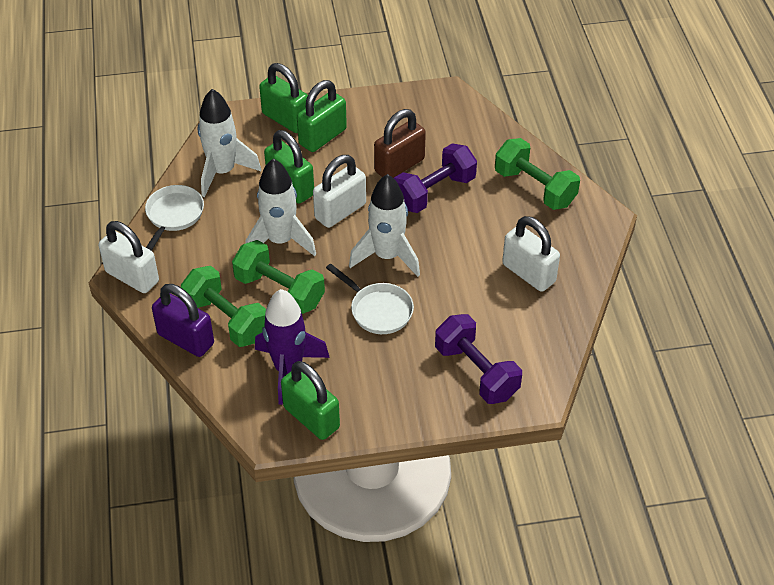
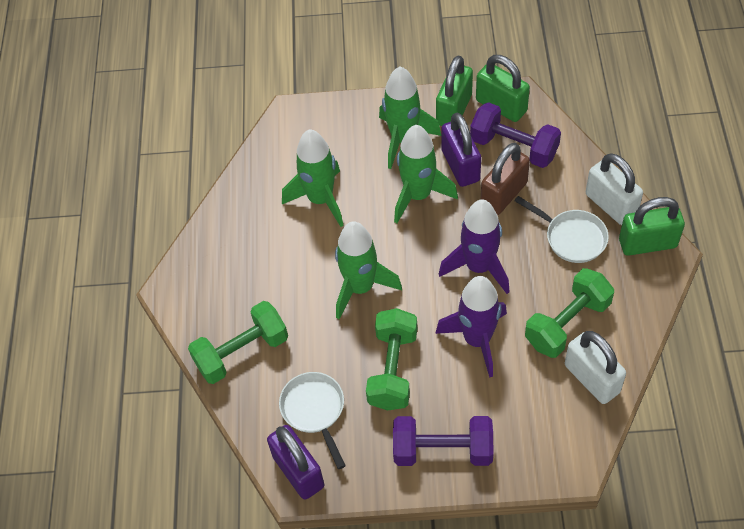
green padlock: [259,63,308,133] [264,130,314,204] [281,361,340,440] [297,80,347,152] = 4 -> [436,55,473,126] [476,55,530,122] [619,197,685,256] = 3
green rocket: none = 0 -> [282,129,344,227] [335,221,402,319] [379,67,441,169] [394,125,458,223] = 4
purple padlock: [152,284,214,357] = 1 -> [267,425,324,500] [441,113,481,187] = 2
purple rocket: [255,289,330,405] = 1 -> [435,276,507,378] [439,199,510,294] = 2
white padlock: [99,221,159,293] [313,155,366,228] [502,216,560,292] = 3 -> [565,331,626,404] [586,153,643,225] = 2
white rocket: [198,89,261,197] [245,159,316,256] [349,174,420,277] = 3 -> none = 0

